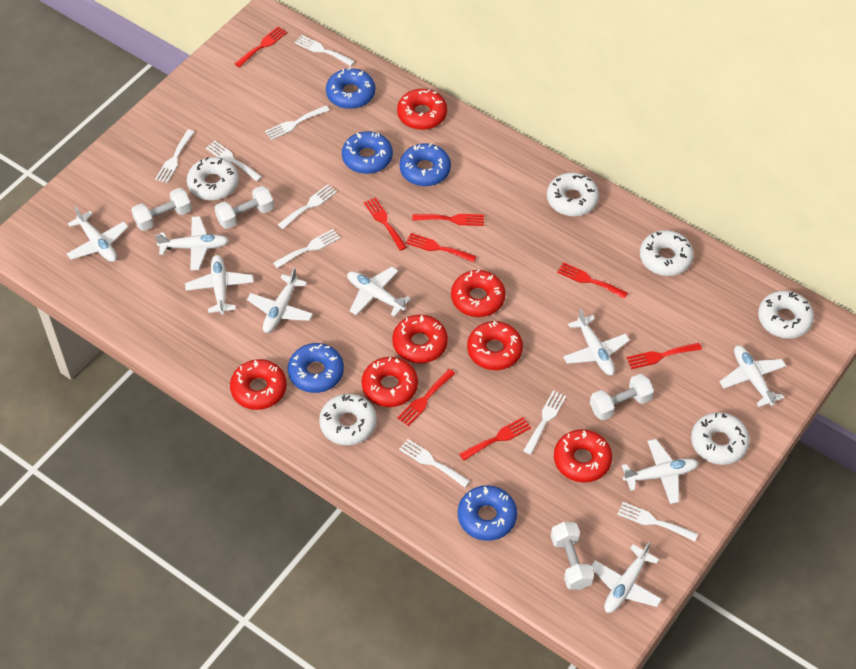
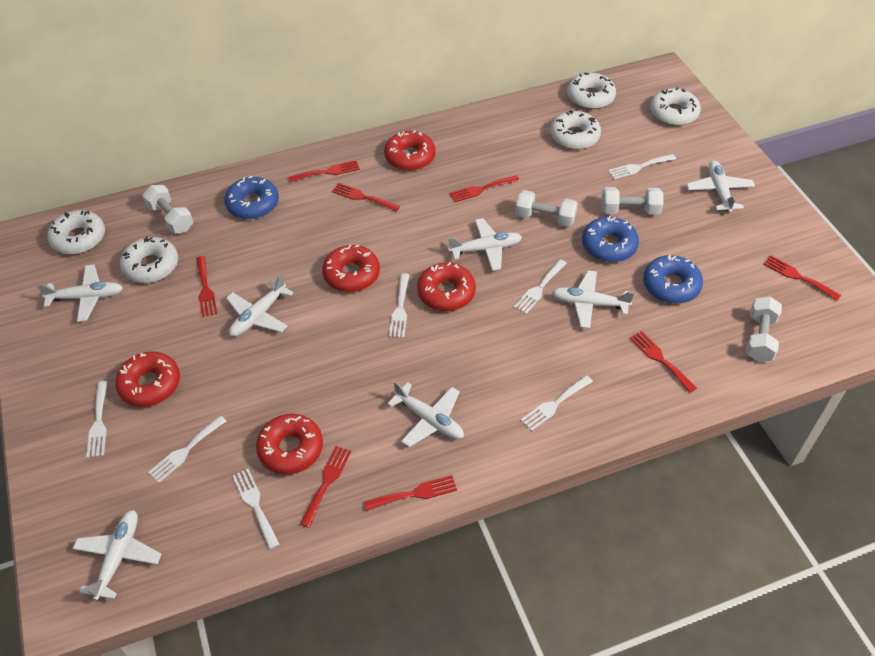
blue donut: [288,343,344,393] [326,68,375,109] [342,131,393,174] [400,143,451,186] [458,485,517,541] = 5 -> [224,176,279,219] [582,216,639,262] [643,255,703,304] = 3
red donut: [230,359,287,410] [362,357,418,407] [392,315,448,364] [397,89,447,130] [451,270,505,317] [467,321,523,370] [554,429,612,483] = 7 -> [115,351,180,407] [256,414,323,474] [322,245,380,292] [384,130,436,171] [417,262,476,311] = 5
white donut: [187,157,239,201] [319,394,377,445] [547,172,599,216] [640,230,694,276] [691,412,750,465] [758,290,814,339] = 6 -> [47,210,105,255] [120,237,178,283] [550,110,601,150] [567,72,616,109] [650,87,701,126] = 5
white fork: [155,130,194,183] [206,141,262,182] [265,105,329,140] [273,229,340,268] [278,184,337,229] [295,35,355,66] [399,439,470,487] [523,391,566,455] [617,502,698,542] = 9 -> [86,381,108,458] [148,415,226,483] [233,469,280,550] [389,273,409,338] [514,259,567,314] [521,375,593,431] [608,154,676,180] = 7
white plane: [67,207,128,262] [155,216,229,270] [185,255,254,315] [247,268,313,333] [347,267,411,317] [563,309,630,375] [591,542,662,613] [622,439,698,504] [720,345,786,407] = 9 -> [37,265,123,322] [72,510,162,601] [226,274,294,337] [387,381,464,447] [448,218,522,271] [552,270,634,329] [686,161,755,213] = 7

